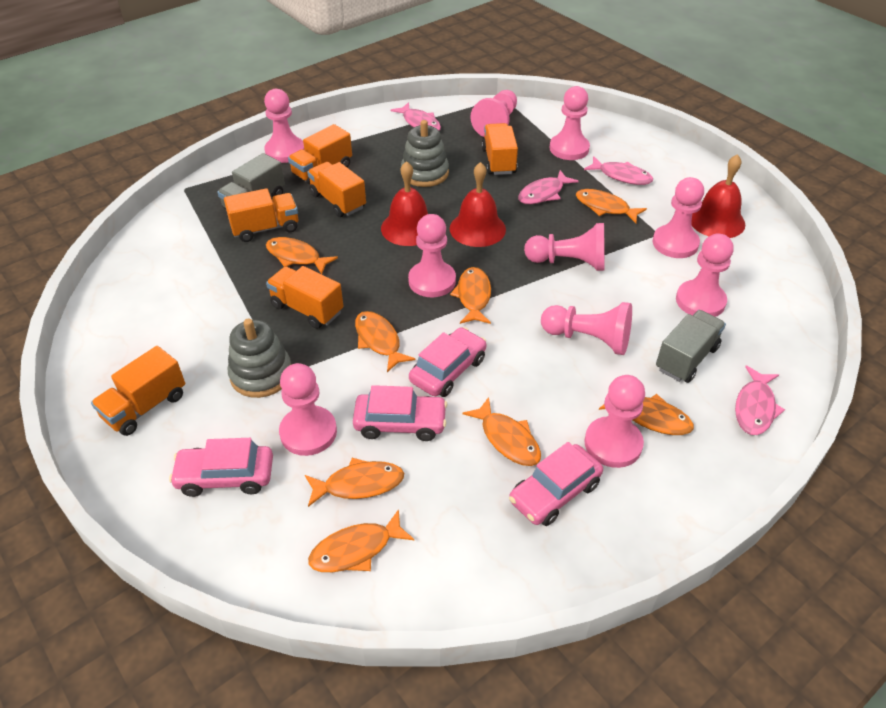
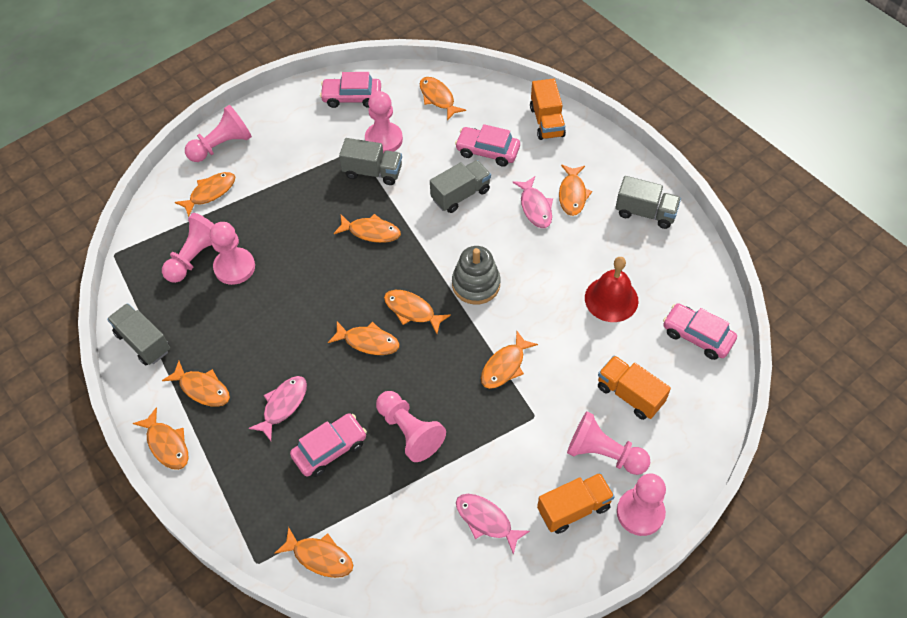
grey stacking toy: [228,318,291,398] [401,120,449,187] = 2 -> [452,246,501,304] = 1
grey truck: [217,153,285,209] [656,310,726,383] = 2 -> [107,303,170,365] [339,138,402,185] [430,160,491,213] [615,176,681,229] = 4
orange fish: [266,237,338,274] [305,458,404,507] [308,509,414,572] [355,311,415,372] [450,267,491,324] [463,397,541,466] [576,189,647,223] [599,394,694,435] = 8 -> [133,407,189,470] [162,361,230,407] [175,172,235,217] [275,527,353,578] [328,321,399,355] [334,214,401,243] [384,290,451,334] [420,77,466,121] [481,331,538,389] [559,165,592,216] = 10
orange truck: [91,346,185,436] [224,188,298,242] [266,266,343,329] [288,124,352,185] [307,162,366,217] [482,123,518,175] = 6 -> [530,78,566,140] [537,473,615,534] [598,355,671,420] = 3
pink fish: [391,102,441,131] [518,170,579,204] [584,156,653,185] [735,365,785,435] = 4 -> [249,376,307,441] [456,494,530,555] [513,176,553,228] = 3
pink pawn: [264,89,304,163] [279,363,337,456] [408,214,456,297] [470,90,517,137] [524,223,605,271] [541,302,632,355] [550,86,590,160] [584,375,645,468] [653,177,704,258] [676,233,734,317] = 10 -> [162,213,214,283] [185,105,252,162] [210,222,255,285] [365,91,403,154] [376,391,446,462] [567,411,650,475] [617,474,666,536] = 7
red bell: [381,161,428,246] [450,162,506,247] [692,154,745,238] = 3 -> [585,257,639,322] = 1

